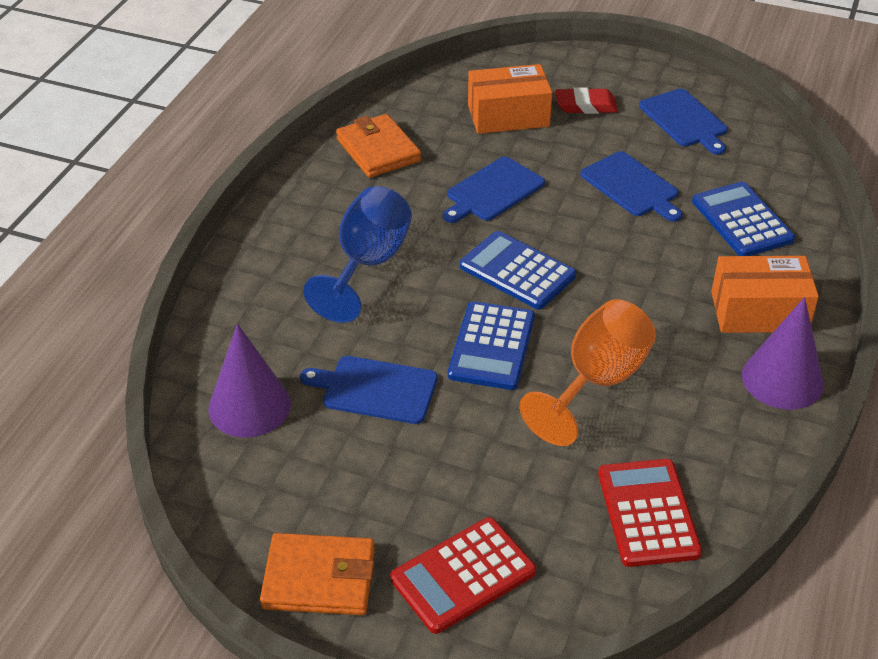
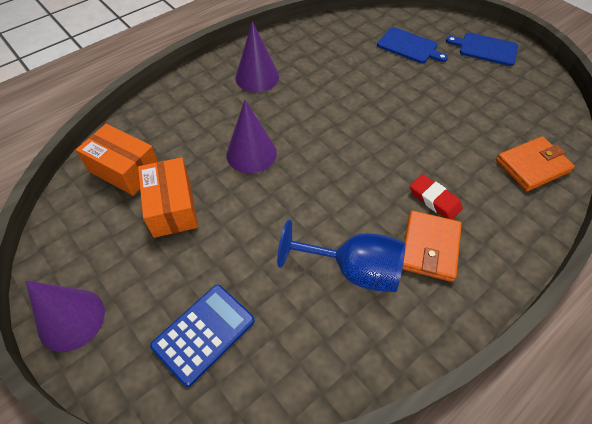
blue calculator: [448,301,535,390] [460,231,576,309] [692,182,795,256] = 3 -> [150,285,255,387] = 1
blue cutting board: [300,356,437,424] [443,157,545,223] [580,151,682,222] [639,89,728,155] = 4 -> [377,27,448,63] [446,32,518,66] = 2
orange goblet: [519,299,656,446] = 1 -> none = 0
purple cone: [208,324,291,438] [742,297,824,410] = 2 -> [26,280,105,352] [226,100,277,173] [235,21,279,92] = 3
red calculator: [390,517,536,634] [598,459,702,567] = 2 -> none = 0

